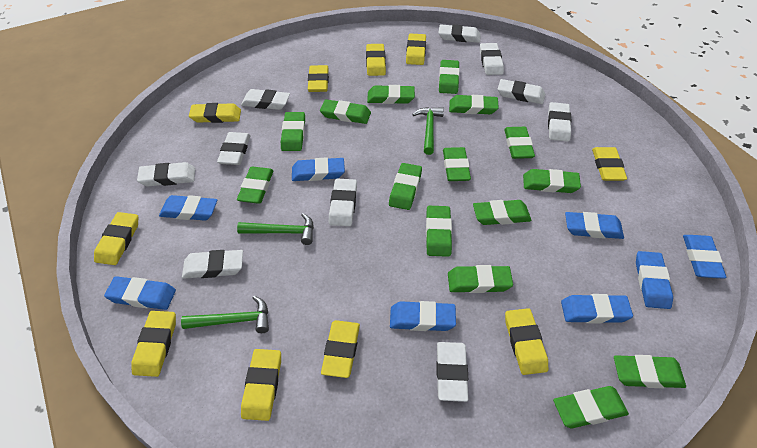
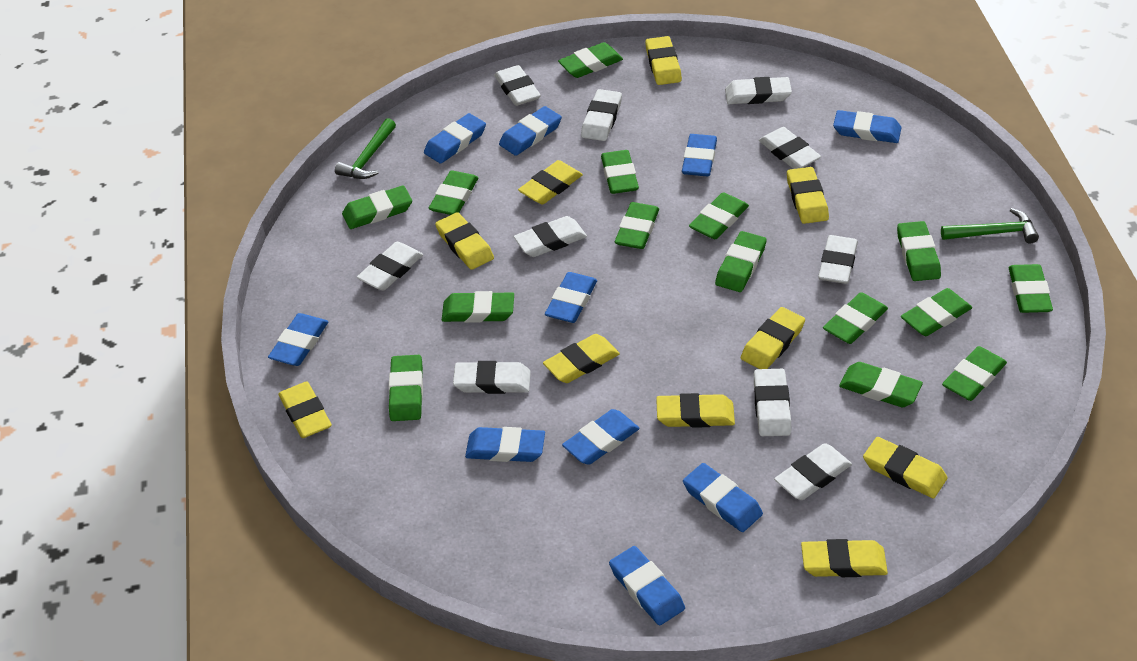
blue eraser: [104,276,176,310] [159,195,218,221] [292,157,345,181] [390,301,456,331] [561,294,633,323] [565,212,624,239] [636,251,673,309] [683,235,727,279] = 8 -> [268,313,328,366] [424,113,486,164] [465,427,545,462] [499,106,562,156] [545,272,597,323] [562,409,640,465] [609,546,685,625] [682,134,717,176] [683,463,763,532] [833,110,901,143] = 10
green hammer: [181,296,269,333] [237,213,314,245] [412,107,444,155] = 3 -> [335,118,396,179] [941,208,1039,243] = 2

